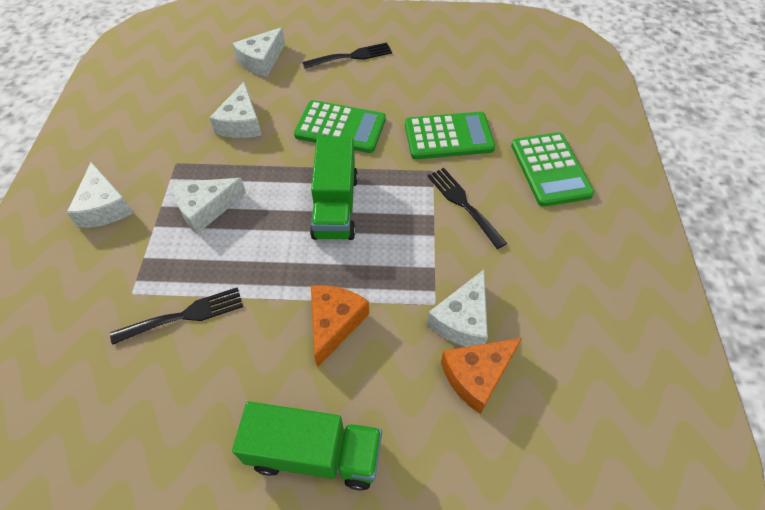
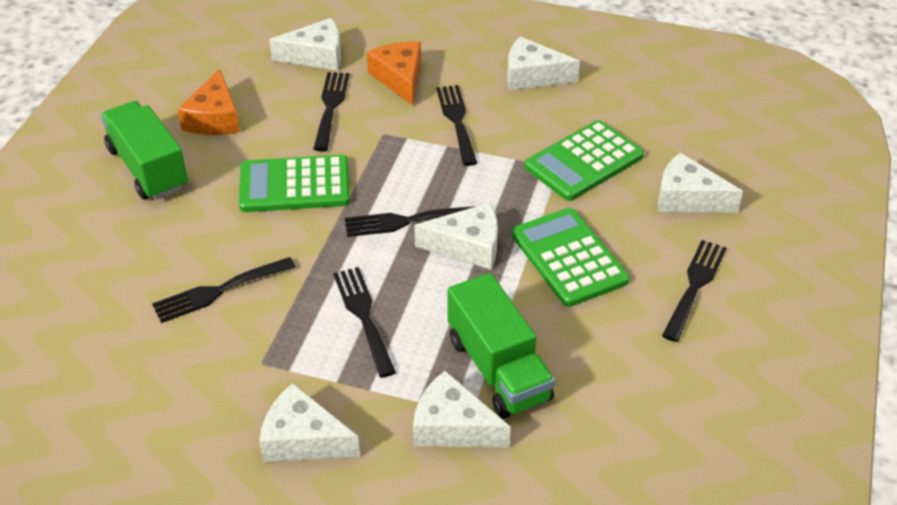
black fork: [110,287,243,345] [302,43,392,69] [427,168,507,249] = 3 -> [152,257,295,323] [313,72,349,151] [333,267,396,378] [345,206,476,237] [436,85,477,166] [662,240,727,342] = 6
white cheese: [67,162,133,228] [173,178,246,234] [209,82,262,138] [232,27,285,77] [427,270,488,347] = 5 -> [259,383,360,462] [269,18,341,71] [413,371,511,447] [414,203,498,270] [508,37,580,90] [658,153,743,212] = 6

